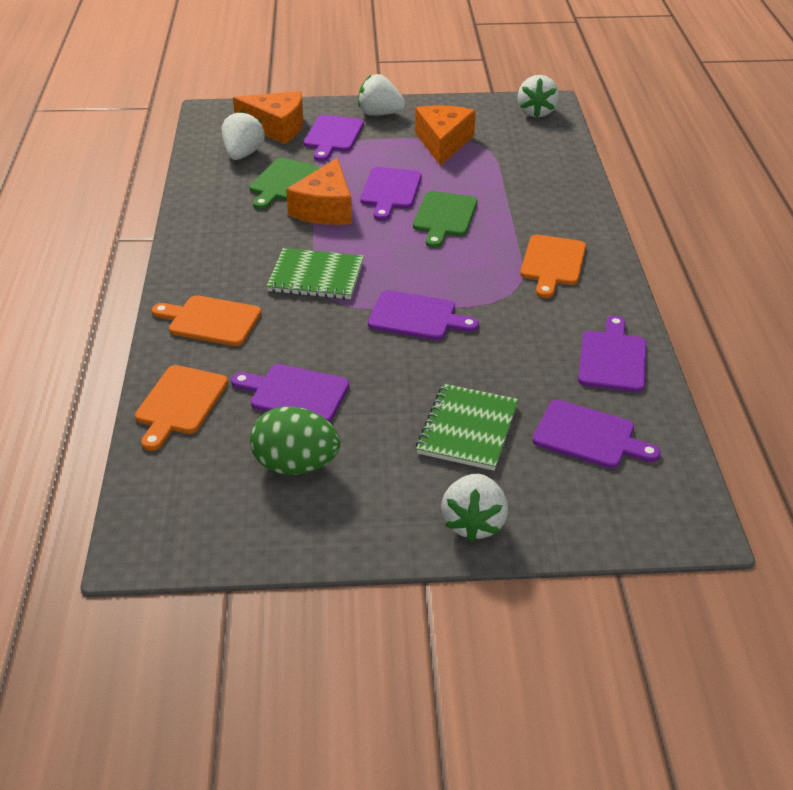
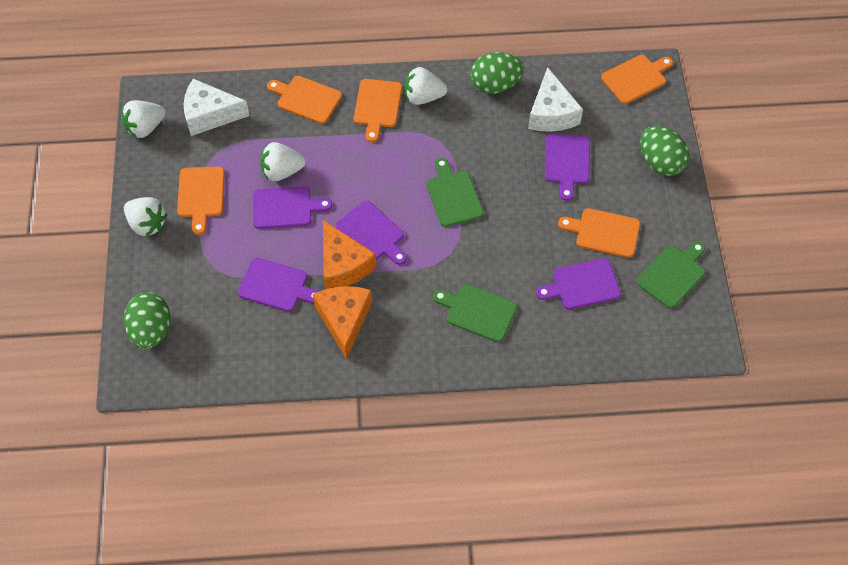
green cutting board: [249,158,321,209] [413,191,477,248] = 2 -> [426,158,484,227] [433,284,517,342] [636,241,705,308] = 3
green egg: [250,406,340,475] = 1 -> [124,292,170,349] [470,52,524,94] [640,126,689,176] = 3
green notebook: [266,248,364,299] [416,384,518,471] = 2 -> none = 0
orange cheese: [233,91,304,144] [286,158,352,225] [415,105,476,166] = 3 -> [313,286,372,360] [323,220,376,289] = 2
orange cutting board: [135,365,228,451] [151,295,261,346] [520,235,586,298] = 3 -> [177,167,225,235] [267,76,342,124] [354,79,402,143] [558,208,640,258] [601,55,673,104] = 5
purple cutting board: [231,364,349,422] [304,115,364,161] [360,167,421,220] [368,290,479,340] [533,400,661,468] [578,316,646,392] = 6 -> [238,258,319,312] [253,186,332,229] [336,201,407,265] [536,258,621,309] [545,134,590,201] = 5
white cheese: none = 0 -> [184,79,250,136] [528,67,583,132] = 2

